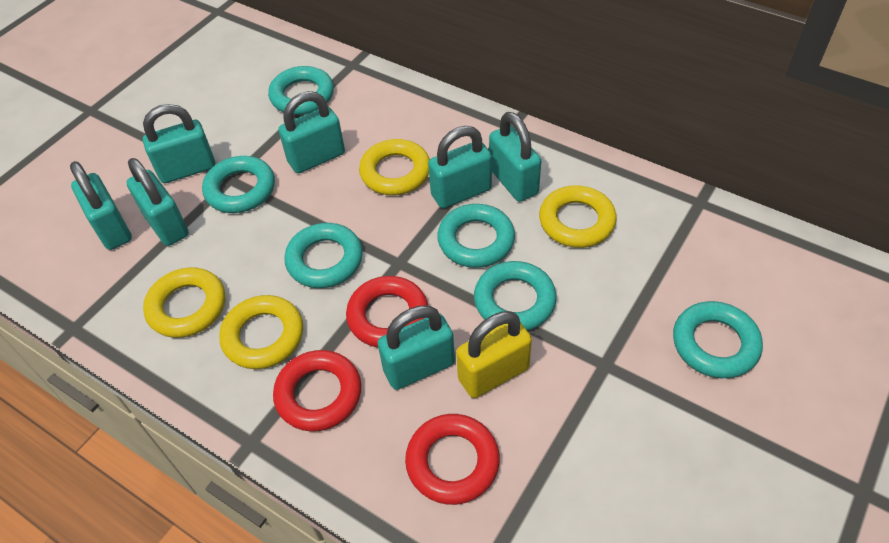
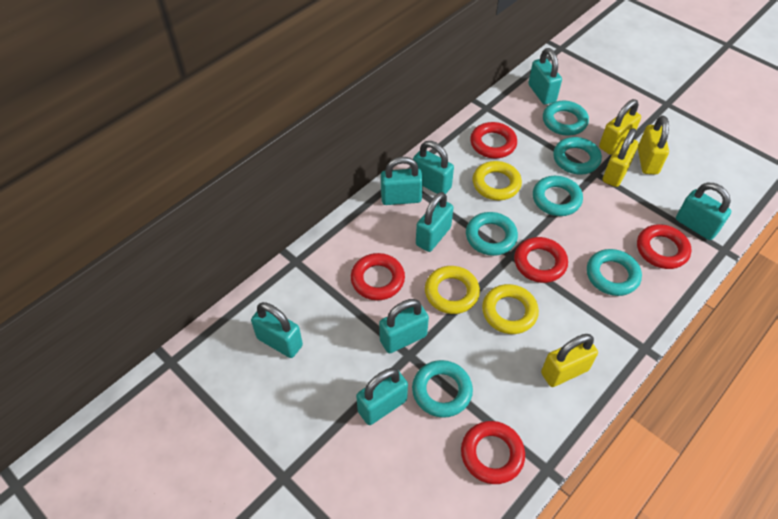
red ring: [273,350,362,432] [346,276,428,348] [405,414,500,505] = 3 -> [351,253,405,300] [461,421,525,484] [470,122,517,158] [514,237,568,283] [637,224,691,269] = 5
turquoise padlock: [70,161,132,250] [126,158,189,246] [143,104,215,183] [278,91,345,173] [378,305,455,390] [428,126,492,208] [489,112,541,202] = 7 -> [251,302,303,358] [356,368,408,425] [379,299,429,353] [381,157,423,205] [413,141,454,194] [416,192,453,252] [528,48,562,105] [676,182,731,240] = 8
yellow padlock: [456,311,532,398] = 1 -> [541,334,598,387] [599,99,641,155] [603,128,639,187] [638,115,669,174] = 4
yellow ring: [143,268,225,338] [219,295,303,369] [359,139,430,195] [539,185,617,248] = 4 -> [425,266,480,314] [473,161,522,200] [482,284,539,334] = 3

